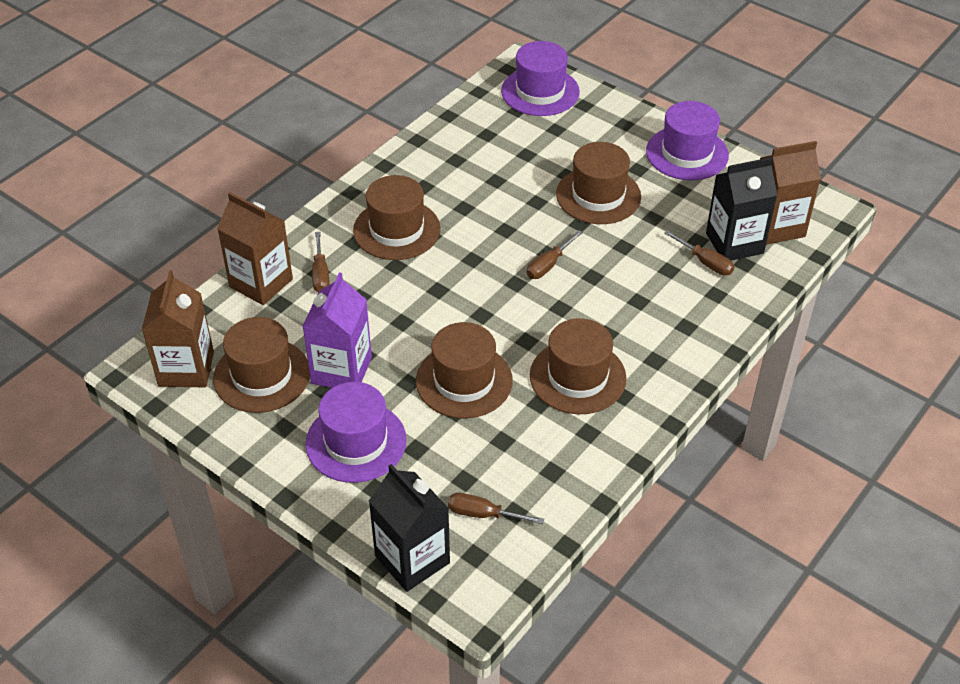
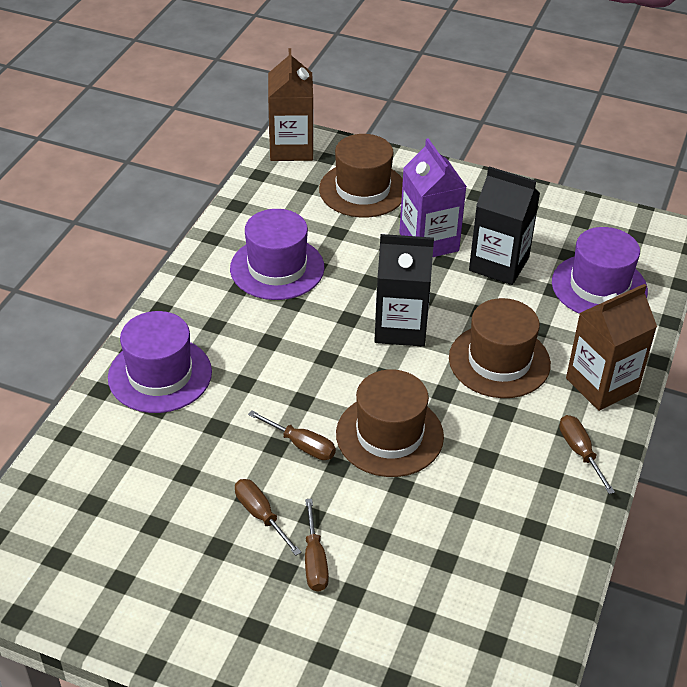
brown carton: [142,270,214,387] [217,192,293,305] [760,141,821,245] = 3 -> [268,48,314,161] [566,284,657,411] = 2
brown hat: [213,317,310,413] [353,175,440,260] [416,322,513,418] [530,318,627,414] [556,142,641,224] = 5 -> [319,134,403,218] [336,370,444,477] [449,298,551,398] = 3

